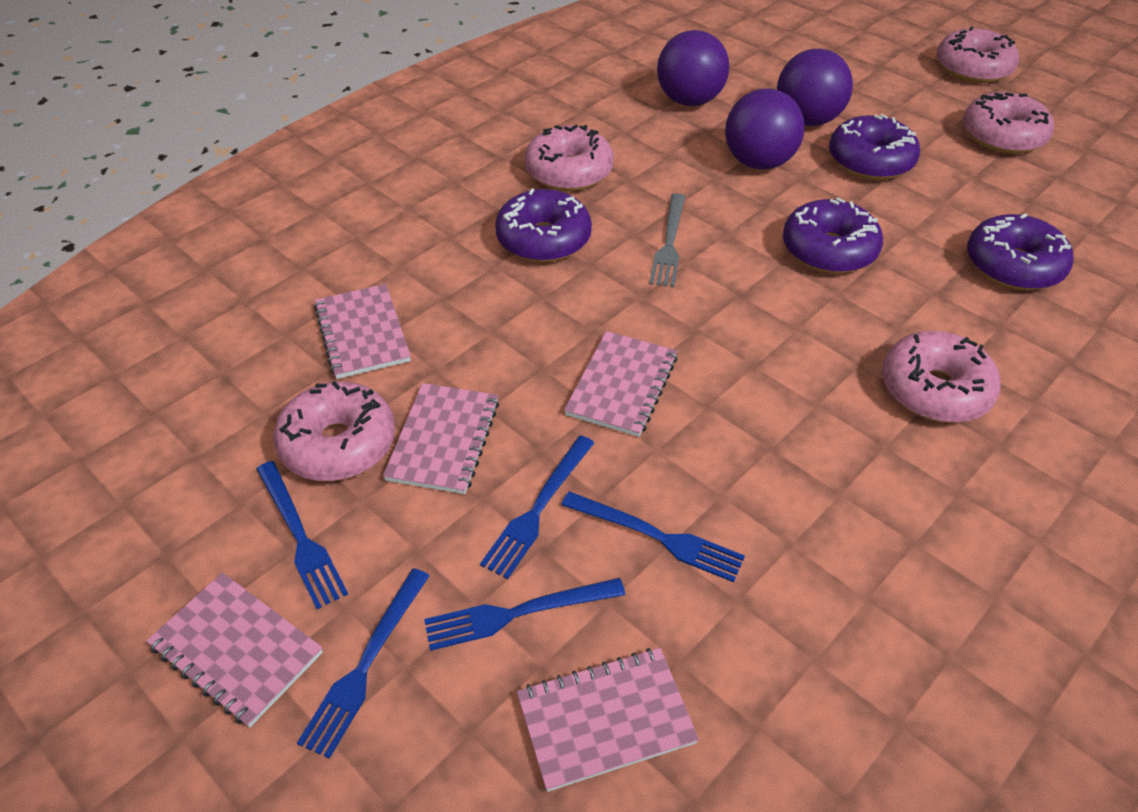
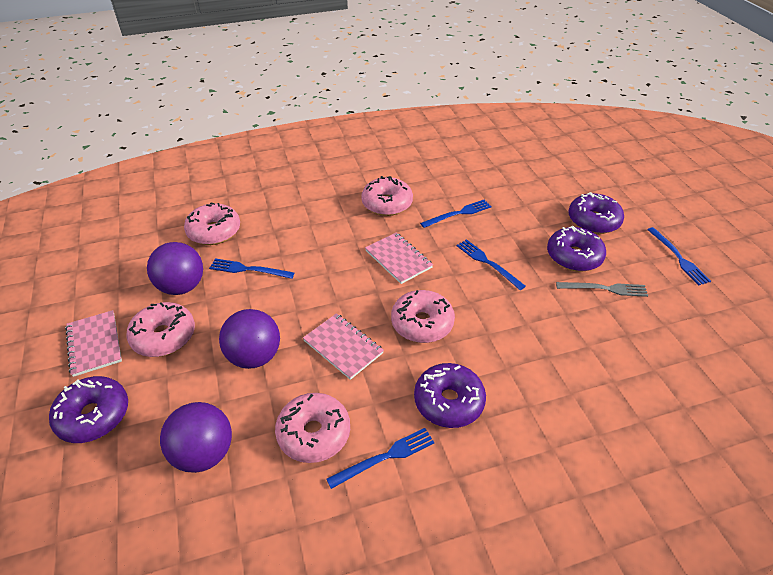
pink notebook: [146,572,323,728] [314,284,411,379] [383,383,499,494] [517,648,699,792] [564,331,678,437] = 5 -> [65,310,122,377] [303,313,384,380] [365,232,433,284] = 3

